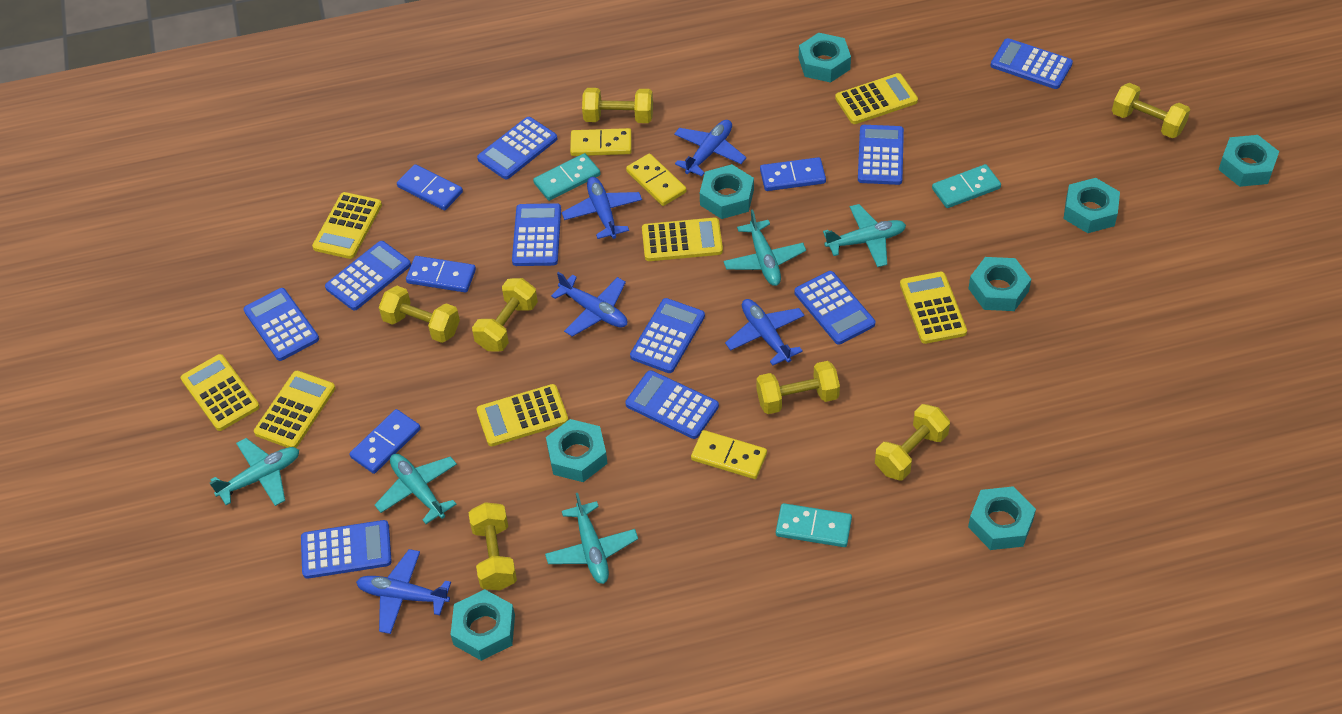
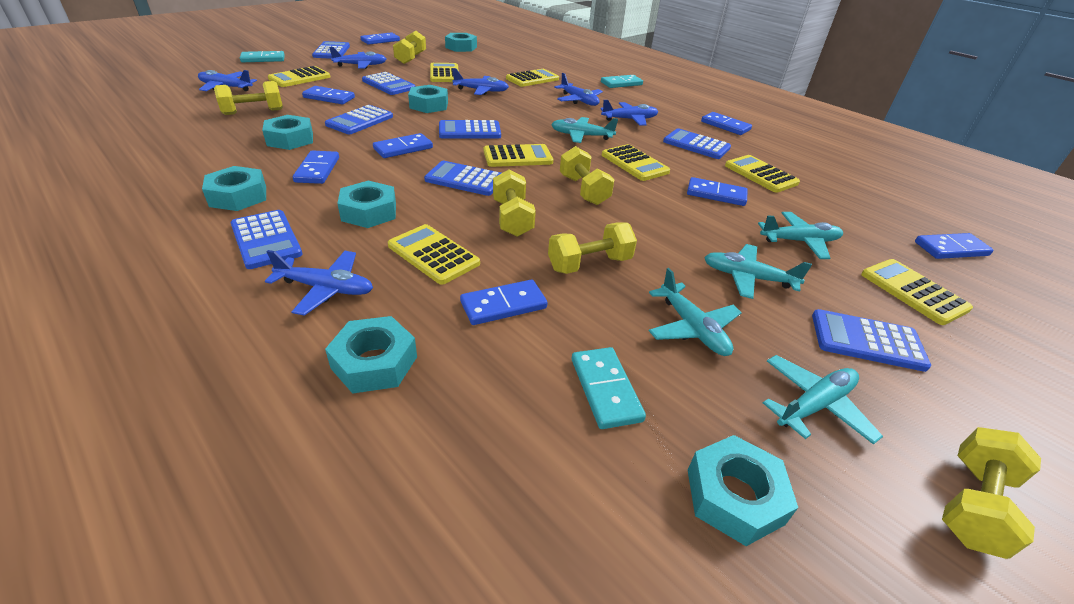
blue calculator: [243,288,319,361] [301,520,392,579] [325,241,411,310] [477,117,557,179] [512,203,561,266] [625,370,719,439] [630,298,705,373] [794,271,875,345] [858,125,904,185] [990,38,1073,89] = 10 -> [231,210,303,269] [312,41,350,59] [325,105,393,134] [362,72,416,95] [424,161,501,196] [439,120,501,138] [663,128,731,159] [812,309,931,372] = 8
blue domino: [350,409,421,474] [397,164,463,210] [406,256,476,293] [760,157,826,191] = 4 -> [293,150,339,184] [302,86,355,104] [360,32,400,45] [373,133,433,158] [460,280,548,325] [687,177,748,206] [701,112,752,135] [915,233,994,259] = 8
blue plane: [356,549,451,634] [551,272,628,337] [562,177,642,239] [674,120,746,176] [725,299,805,366] = 5 -> [198,70,257,91] [265,250,373,316] [329,47,386,69] [452,68,509,95] [554,73,603,106] [600,100,658,126] = 6
turquoise nut: [451,589,515,661] [546,419,608,482] [700,164,754,219] [799,33,851,83] [968,257,1031,311] [968,486,1036,550] [1063,178,1120,233] [1218,135,1279,187] = 8 -> [202,166,266,211] [262,115,313,150] [325,316,417,394] [337,181,396,228] [408,85,448,113] [445,33,477,52] [688,435,798,546] = 7
yellow calculator: [181,354,260,431] [254,371,335,448] [312,192,382,259] [477,384,568,446] [642,218,723,261] [835,73,918,124] [900,272,967,344] = 7 -> [268,66,330,87] [388,224,480,285] [430,63,459,82] [484,144,553,167] [506,69,559,87] [602,144,670,181] [725,155,800,193] [861,259,973,325] = 8
yellow domino: [570,128,632,156] [626,153,687,206] [691,430,767,479] = 3 -> none = 0
yellow dumbbell: [379,286,460,343] [468,502,517,590] [472,278,538,351] [582,88,653,123] [756,361,840,414] [875,404,950,480] [1112,83,1190,138] = 7 -> [214,81,283,115] [393,31,426,64] [493,169,536,237] [548,222,637,274] [560,146,615,205] [942,427,1041,559] = 6

